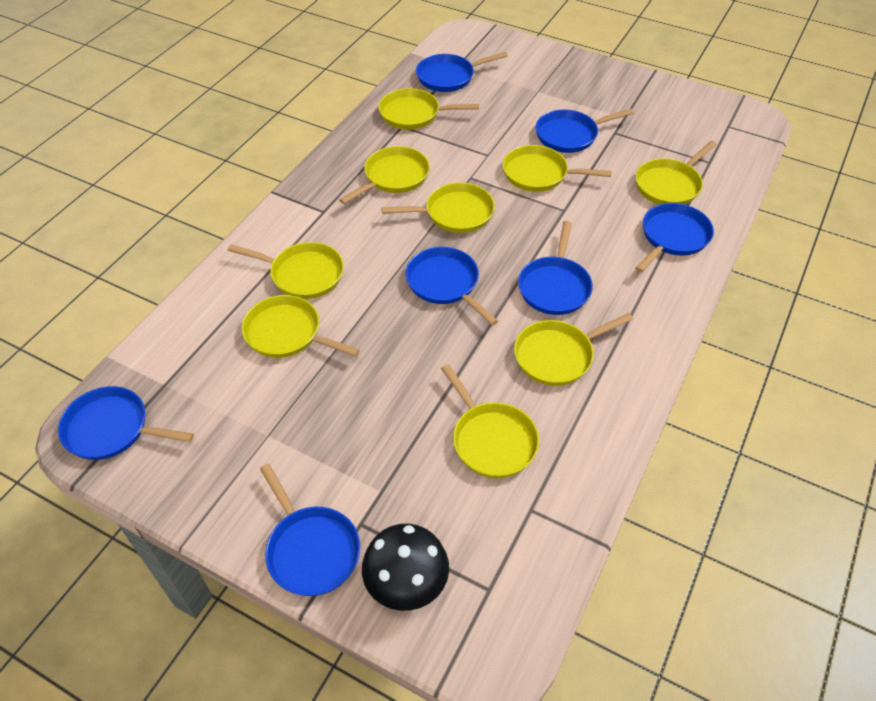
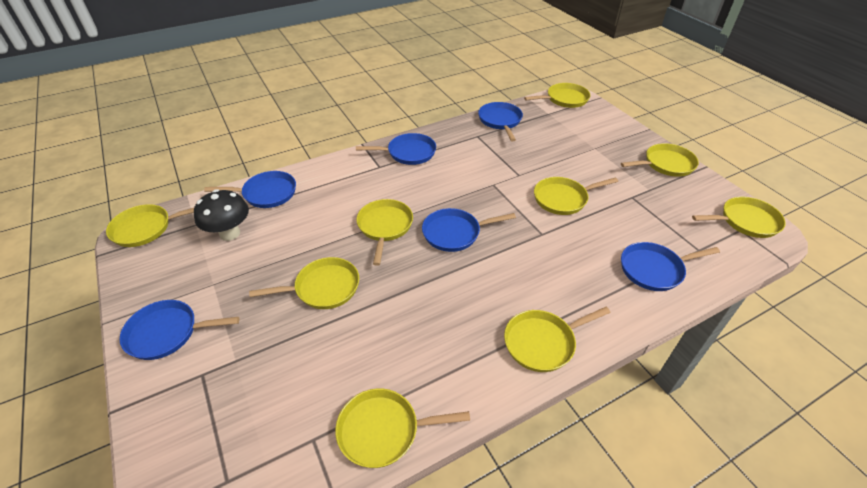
blue pan: [58,386,194,460] [260,464,360,596] [406,247,498,326] [416,52,508,92] [518,221,593,315] [536,109,634,153] [635,203,714,273] = 7 -> [119,300,240,360] [204,171,296,208] [356,133,436,165] [422,208,516,252] [478,102,523,141] [621,242,720,291] = 6

